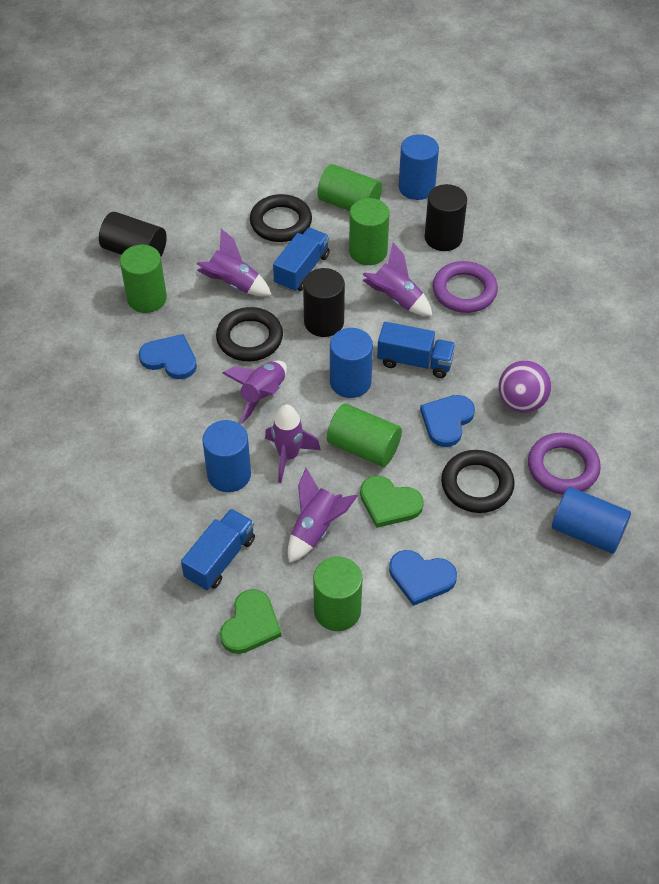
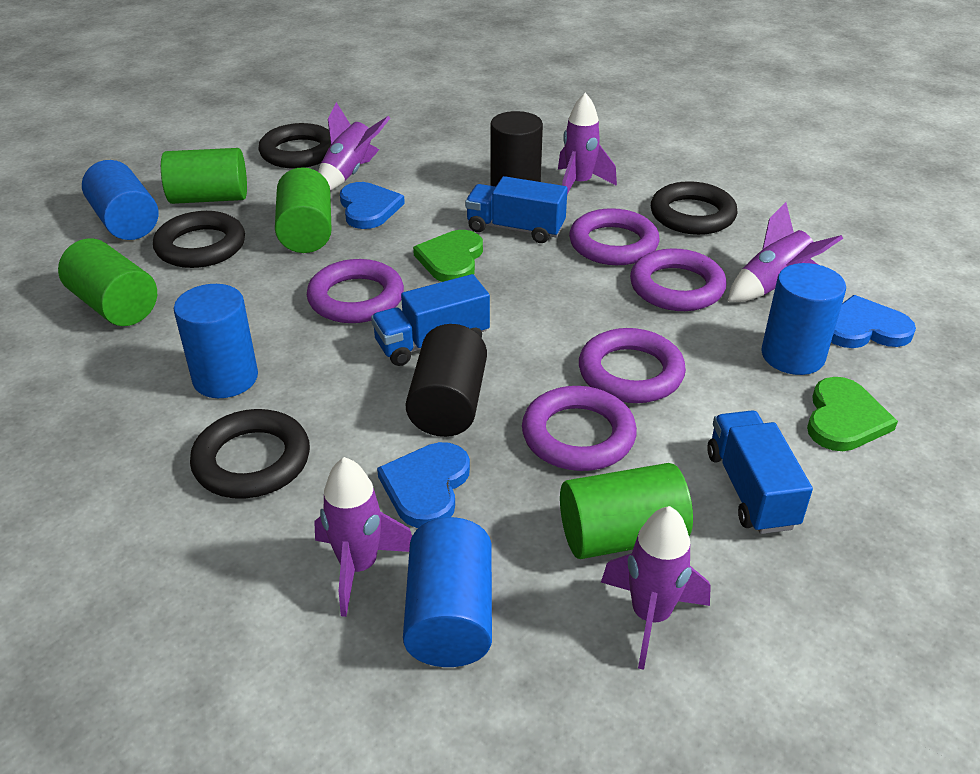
black cylinder: [99,212,167,256] [303,268,345,337] [425,184,467,251] = 3 -> [405,324,487,437] [490,111,543,187] = 2
black ring: [216,307,283,361] [250,194,312,242] [441,450,515,513] = 3 -> [153,211,245,268] [190,409,310,499] [258,123,331,168] [651,181,738,235] = 4
green cylinder: [120,245,167,313] [313,557,362,631] [317,164,382,211] [327,403,402,467] [349,198,390,265] = 5 -> [58,238,157,326] [161,148,247,204] [275,167,332,253] [560,463,693,559] = 4
purple ball: [499,360,551,412] = 1 -> none = 0
purple ring: [433,261,498,313] [528,433,601,495] = 2 -> [307,259,404,323] [522,386,637,471] [569,208,659,265] [579,328,686,403] [630,248,727,311] = 5

